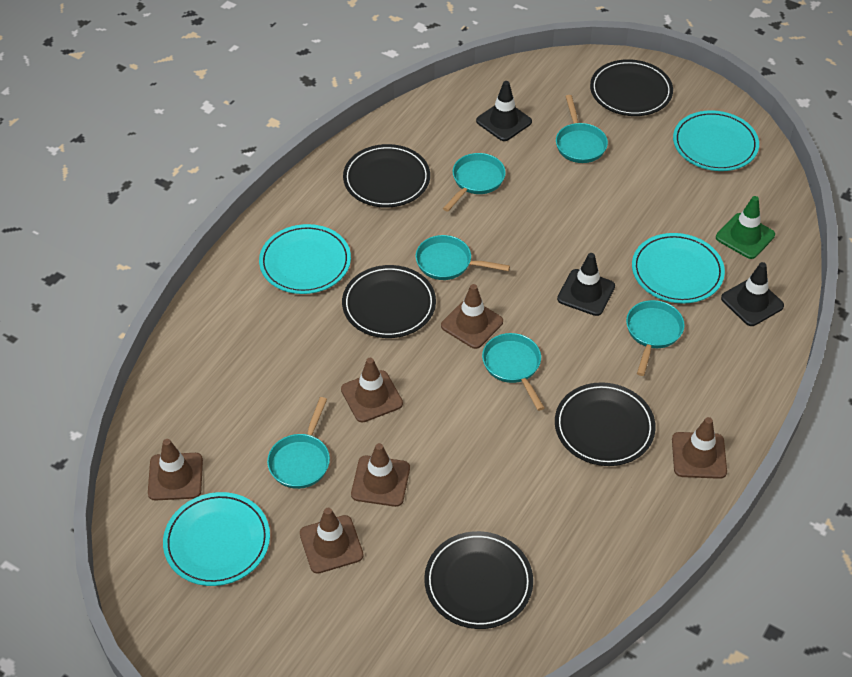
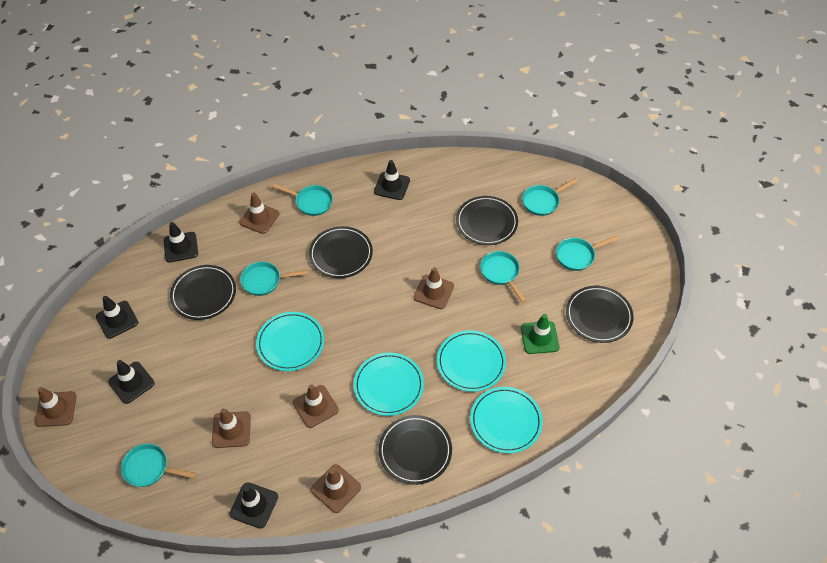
black traffic cone: [476,81,532,141] [557,253,615,316] [721,262,784,326] = 3 -> [96,296,138,339] [108,360,155,404] [164,222,198,262] [229,482,278,529] [374,160,410,200] = 5

